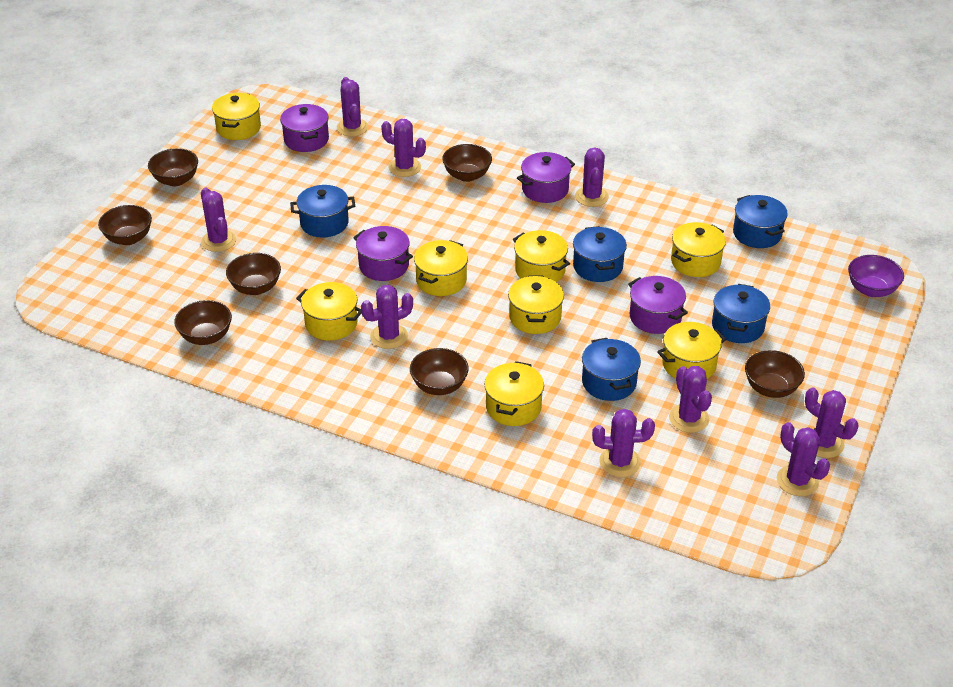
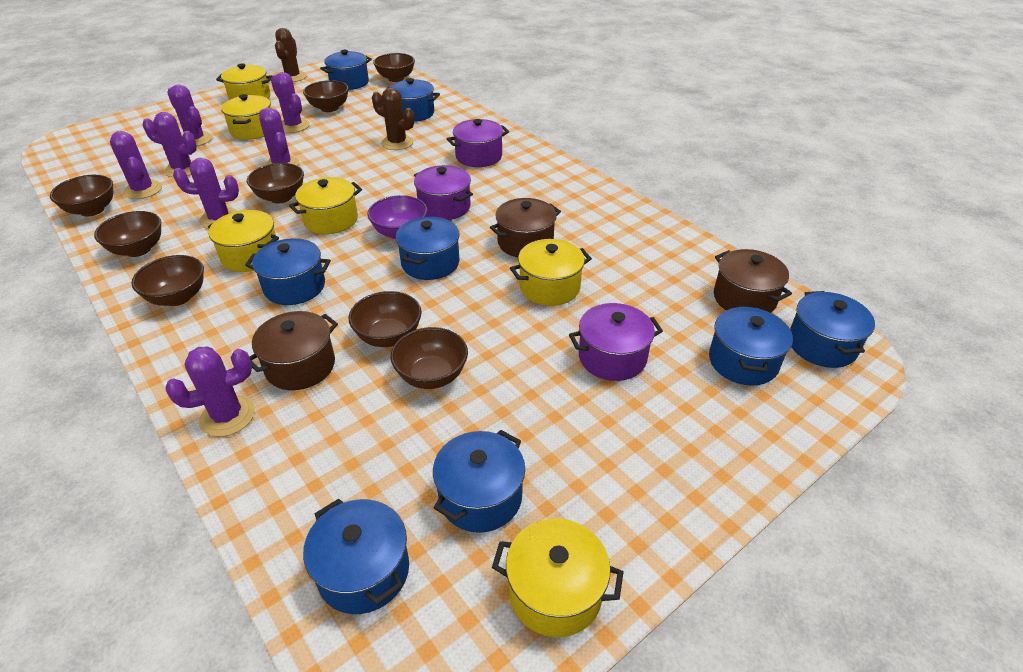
blue pot: [290,185,355,238] [573,226,627,282] [582,338,641,401] [712,284,770,343] [733,195,788,248] = 5 -> [245,238,331,305] [303,499,409,614] [320,50,372,90] [383,78,440,122] [396,217,460,280] [433,430,525,533] [709,306,793,386] [790,291,875,368] = 8
brown bowl: [98,205,152,245] [148,148,198,186] [174,300,232,345] [226,253,281,295] [410,348,469,395] [442,144,492,182] [745,350,805,398] = 7 -> [50,175,113,217] [94,211,161,257] [132,255,204,306] [247,163,304,203] [303,80,349,112] [349,291,422,347] [373,53,415,82] [390,327,468,389] = 8
brown cactus: none = 0 -> [275,28,307,82] [372,88,414,150] = 2
brown pot: none = 0 -> [249,311,338,390] [490,198,561,257] [714,249,792,313] = 3
purple cactus: [201,188,236,252] [337,77,368,137] [361,285,413,349] [381,119,426,177] [575,147,609,207] [592,409,655,477] [669,366,712,433] [777,422,830,496] [805,387,858,458] = 9 -> [110,131,162,199] [143,112,197,178] [165,347,255,437] [167,85,213,146] [173,158,239,229] [259,108,299,166] [271,72,310,133] = 7
purple pot: [280,104,329,152] [353,226,413,281] [517,152,575,203] [628,276,688,334] = 4 -> [414,165,473,220] [447,119,509,167] [569,303,663,381] = 3
yellow pot: [212,93,261,140] [296,282,362,340] [414,240,468,296] [484,361,544,426] [508,275,564,334] [513,230,570,282] [657,322,726,379] [671,222,726,277] = 8 -> [208,210,279,272] [216,63,272,100] [221,94,271,140] [289,177,362,234] [492,518,624,637] [510,239,592,306] = 6

